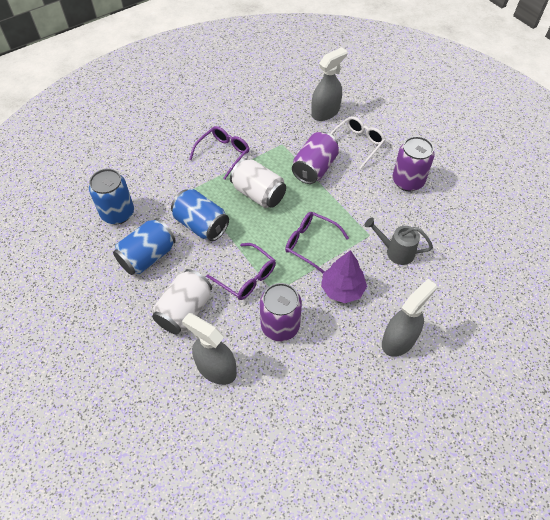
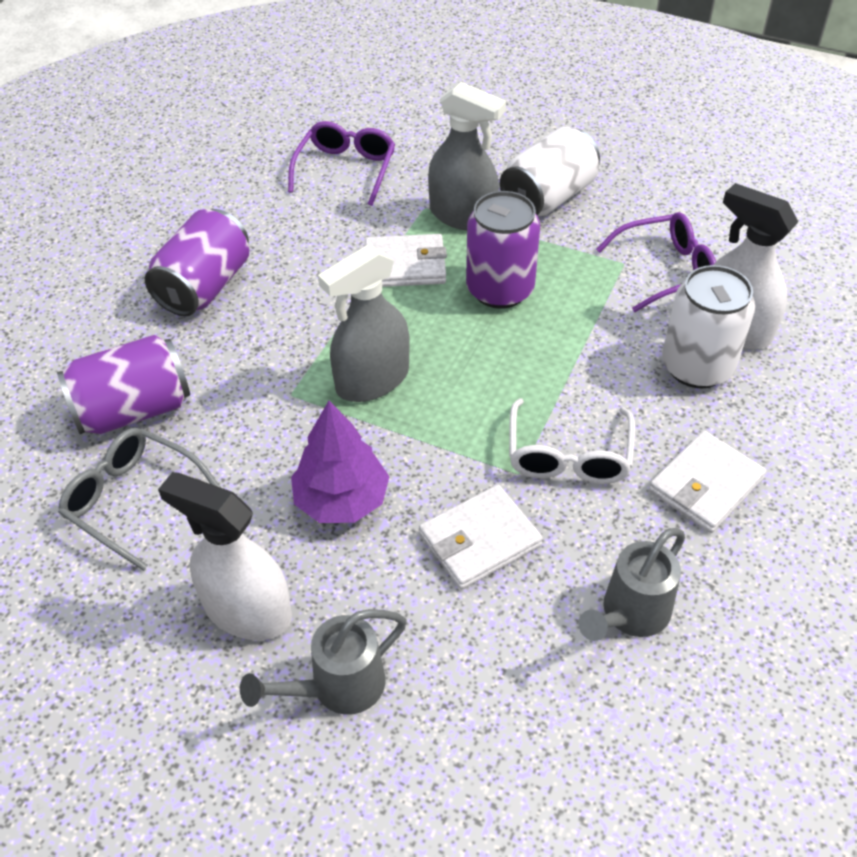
blue can: [89,169,134,224] [113,218,176,275] [171,189,229,241] = 3 -> none = 0
grey glasses: none = 0 -> [58,428,221,571] = 1
grey spray bottle: [182,313,237,385] [311,48,347,121] [382,279,437,357] = 3 -> [318,245,410,402] [428,82,506,231] = 2
grey watering can: [365,218,433,265] = 1 -> [240,609,407,715] [578,528,685,641] = 2
purple glasses: [189,126,250,179] [206,243,276,300] [285,212,349,273] = 3 -> [288,121,395,206] [596,212,716,312] = 2
white spray bottle: none = 0 -> [158,472,292,640] [714,183,798,349] = 2
white wallet: none = 0 -> [365,234,447,287] [419,485,543,590] [649,431,767,533] = 3

